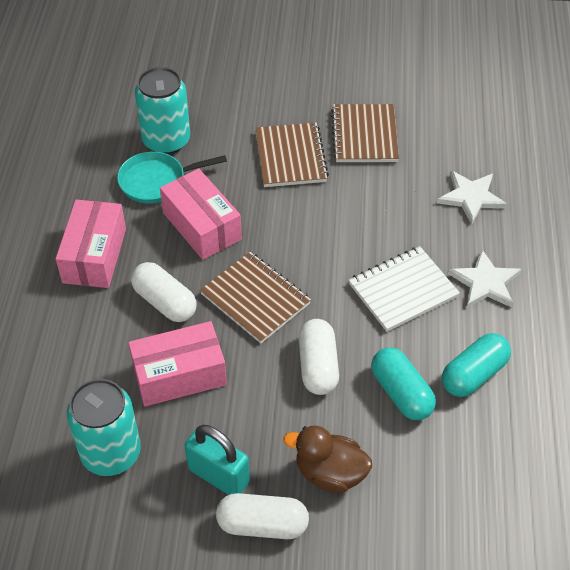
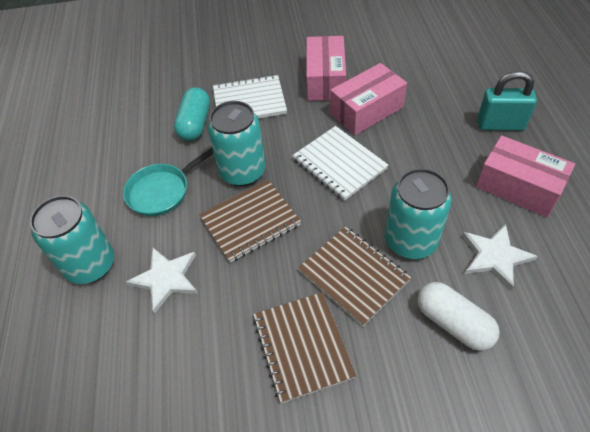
brown duck: [283,425,372,493] = 1 -> none = 0
turquoise can: [67,379,141,476] [135,67,190,154] = 2 -> [30,196,114,284] [208,101,265,186] [385,168,452,259] = 3
turquoise capsule: [371,347,436,420] [442,333,511,397] = 2 -> [174,87,210,141] = 1
white capsule: [131,262,197,322] [216,493,309,539] [299,319,339,395] = 3 -> [417,282,500,351] = 1
white notebook: [349,246,460,332] = 1 -> [213,75,287,119] [292,126,388,201] = 2

